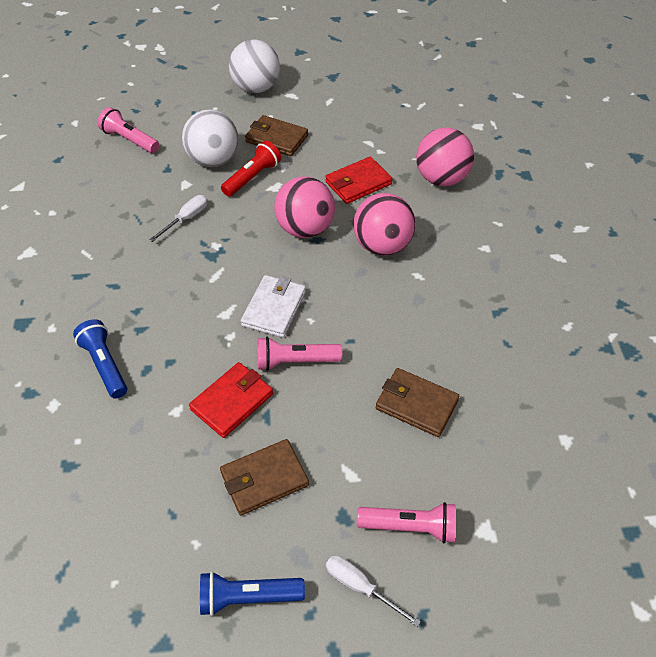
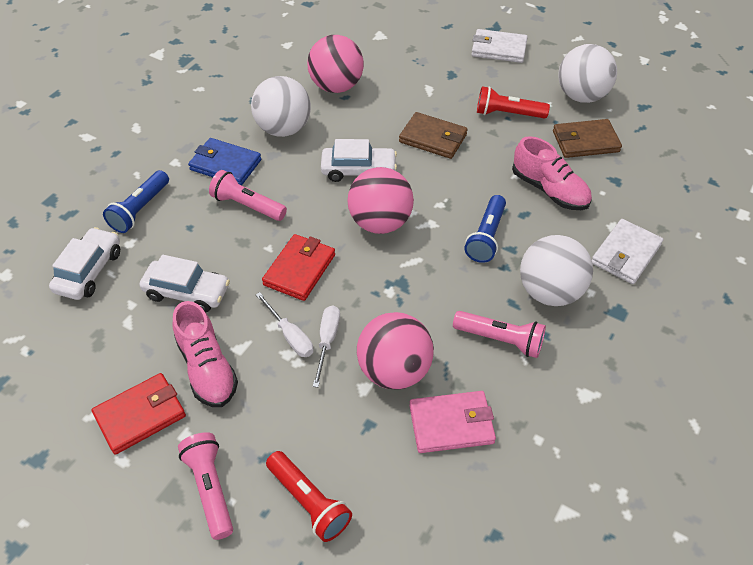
blue wallet: none = 0 -> [188,138,261,185] = 1
brown wallet: [220,439,309,515] [245,115,308,156] [376,368,459,437] = 3 -> [399,112,468,159] [553,119,622,158] = 2
pink shoe: none = 0 -> [173,301,238,407] [512,136,592,210] = 2
pink wallet: none = 0 -> [409,391,496,453] = 1
red flashlight: [221,141,281,197] = 1 -> [266,451,352,542] [477,86,550,118] = 2
white ball: [182,110,239,167] [229,39,280,93] = 2 -> [251,76,311,137] [520,235,593,306] [558,44,617,103] = 3
white car: none = 0 -> [49,227,120,300] [140,255,230,312] [321,139,397,182] = 3
white wallet: [241,275,306,338] = 1 -> [471,29,528,63] [592,219,663,284] = 2

